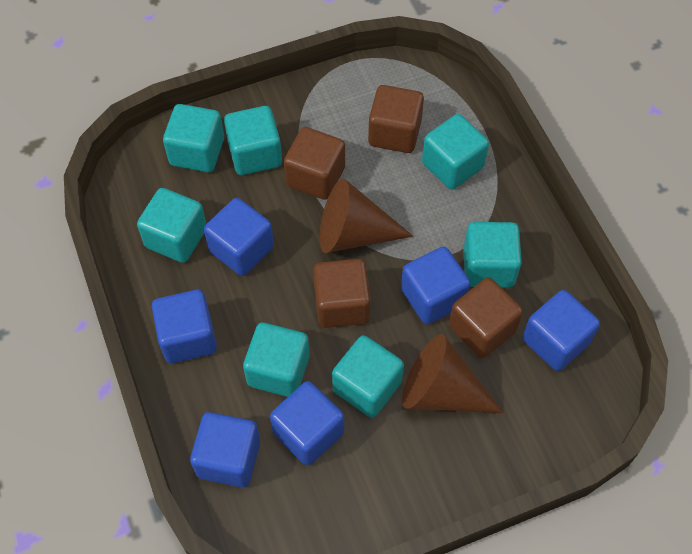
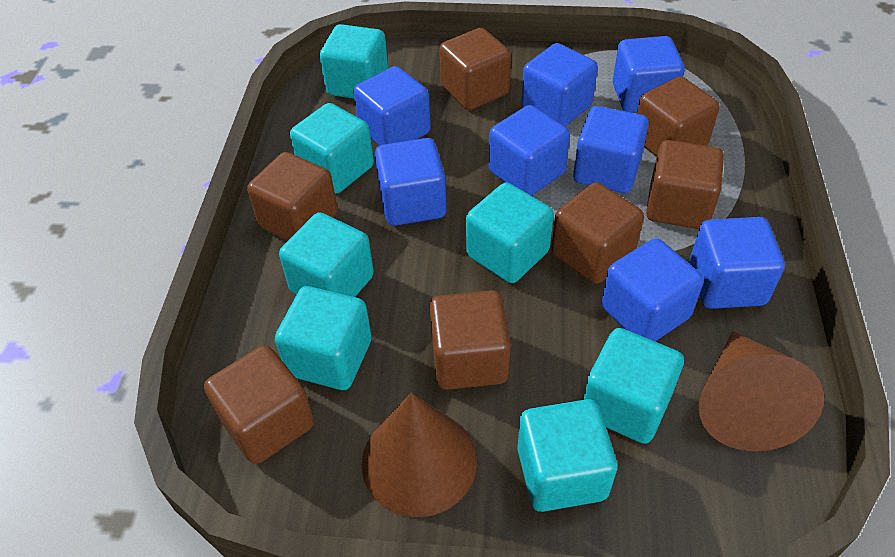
blue cube: [152,290,217,363] [190,412,260,487] [204,198,274,276] [270,381,344,465] [401,246,471,324] [523,290,600,371] = 6 -> [353,66,431,146] [375,138,446,226] [489,105,570,196] [521,43,598,126] [573,106,649,193] [601,238,704,341] [613,36,685,113] [690,217,785,309] = 8
brown cube: [284,127,345,200] [313,259,371,328] [368,85,424,153] [449,277,523,358] = 4 -> [204,345,314,464] [247,152,338,241] [429,290,511,390] [440,28,511,110] [551,182,644,284] [637,76,720,157] [646,140,724,229] = 7

